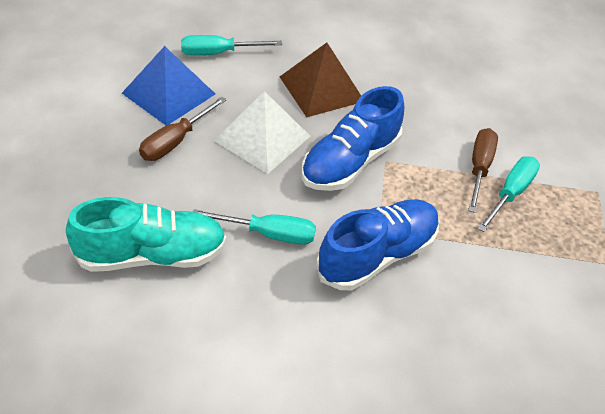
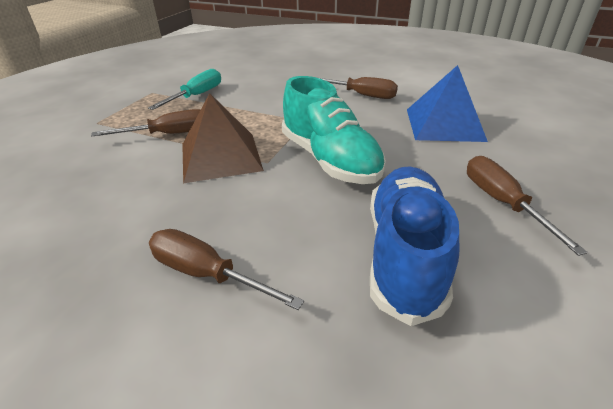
blue shoe: [301,86,404,191] [316,199,440,290] = 2 -> [370,166,459,326] = 1
brown screwdriver: [139,97,227,161] [468,128,498,213] = 2 -> [91,109,200,136] [149,229,304,310] [316,77,398,99] [467,156,588,256] = 4
turquoise screwdriver: [181,35,282,56] [192,209,316,245] [477,156,540,232] = 3 -> [148,69,221,110] = 1
white pyramid: [214,91,310,174] = 1 -> none = 0

